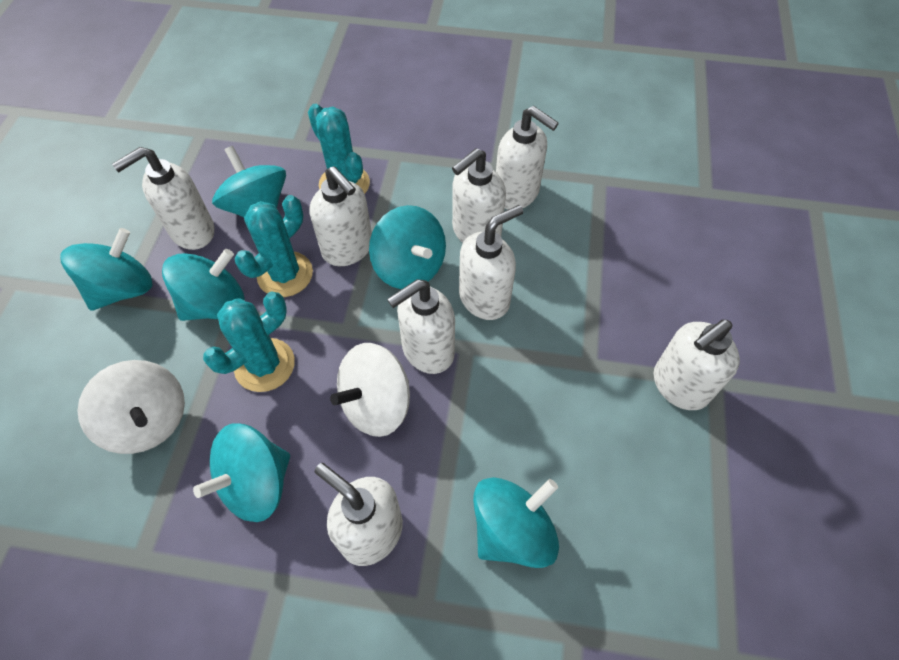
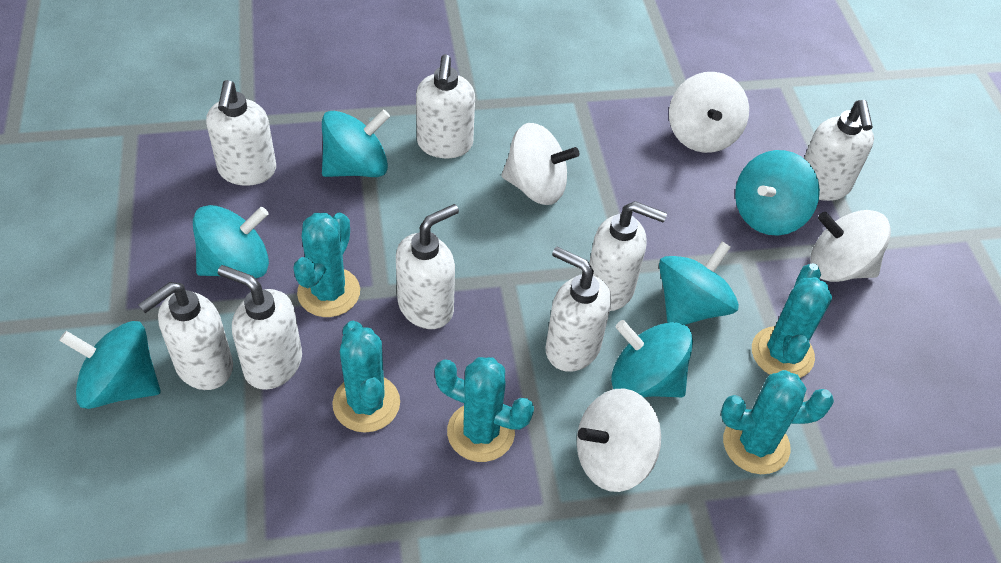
turquoise cactus: [203,292,295,392] [235,195,313,297] [308,104,370,194] = 3 -> [293,213,360,317] [332,321,400,433] [435,357,534,462] [721,370,834,474] [752,263,832,378] = 5
white spinning top: [77,360,185,454] [330,343,410,437] = 2 -> [501,123,579,205] [577,388,661,492] [669,72,749,153] [810,210,891,282] = 4

